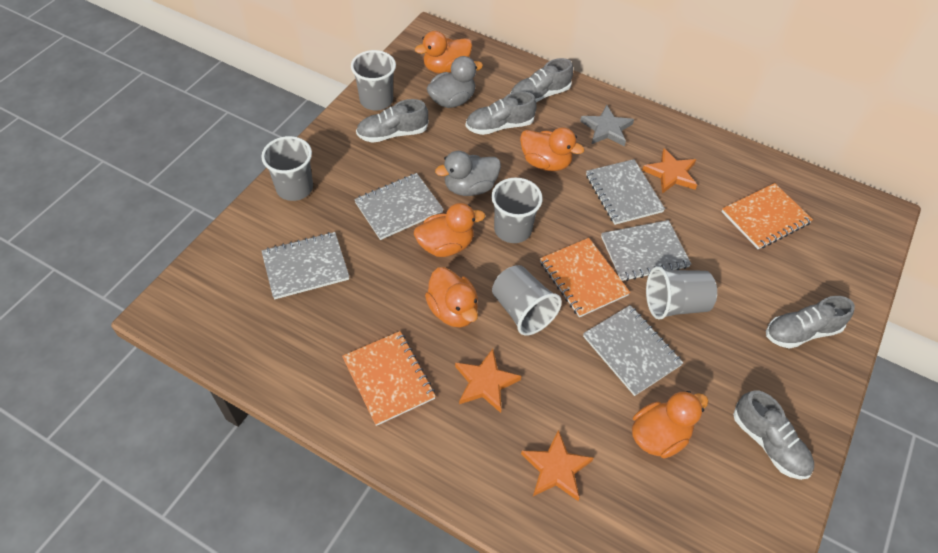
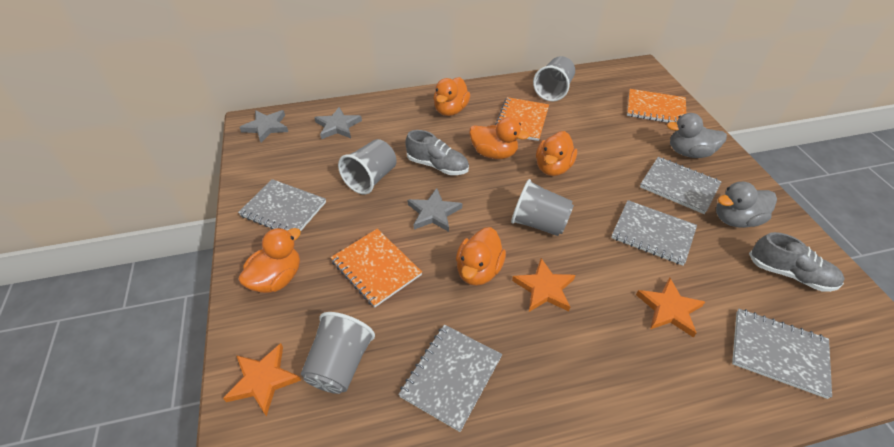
grey cup: [261,136,313,201] [351,50,396,110] [491,178,543,243] [492,265,562,335] [646,266,717,320] = 5 -> [301,312,375,394] [338,139,397,194] [511,179,574,236] [533,56,575,101] = 4
grey shoe: [356,99,428,143] [466,91,537,135] [510,58,573,102] [733,390,814,480] [766,296,855,349] = 5 -> [405,130,469,175] [749,232,845,292] = 2
grey star: [580,105,634,146] = 1 -> [239,110,288,143] [314,107,362,139] [407,188,462,232] = 3

